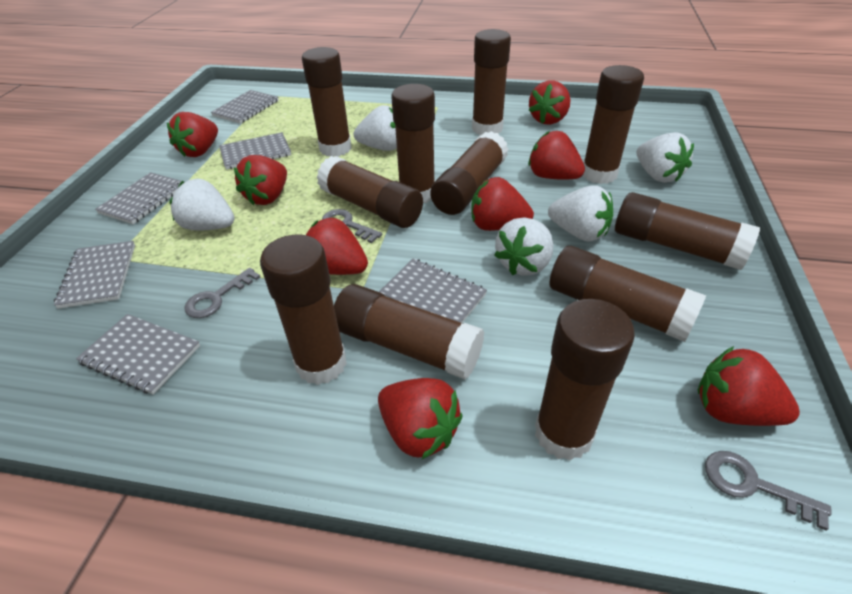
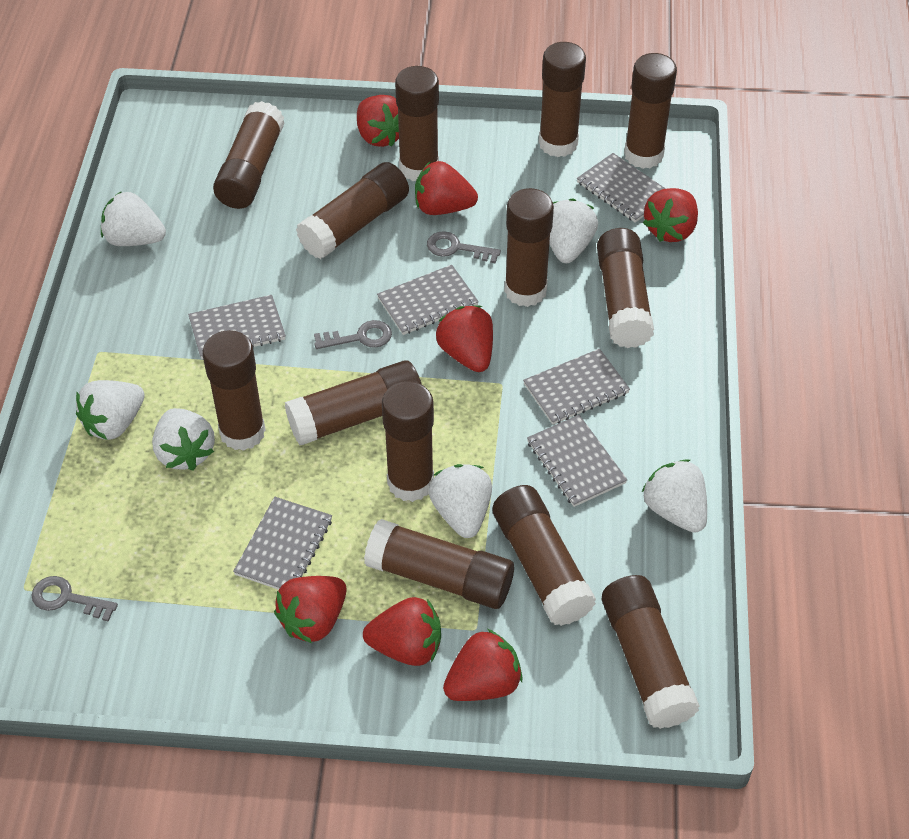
brown glue stick: [260,235,347,385] [302,47,351,157] [317,156,423,228] [334,284,484,379] [391,84,435,203] [431,131,509,215] [472,29,511,135] [535,299,635,461] [550,246,706,342] [583,65,644,184] [615,192,760,270] = 11 -> [203,330,266,451] [213,101,285,209] [285,360,422,445] [296,162,409,259] [364,519,514,609] [382,381,434,502] [395,66,439,181] [493,485,596,626] [504,188,554,307] [539,42,586,157] [597,228,654,348] [602,575,699,729] [624,53,677,169] = 13
red strawberry: [167,112,218,157] [234,155,287,205] [306,218,368,275] [378,378,462,459] [472,177,534,231] [528,80,570,125] [528,131,585,179] [698,346,800,426] = 8 -> [274,576,346,643] [357,95,399,147] [363,597,441,666] [415,161,478,215] [436,305,493,372] [443,629,523,701] [643,188,698,242] = 7
white strawberry: [169,179,234,231] [354,105,397,151] [494,217,553,276] [548,185,613,242] [637,132,694,183] = 5 -> [76,380,145,440] [101,191,166,246] [152,408,215,471] [429,464,492,538] [549,198,598,263] [642,459,707,533] = 6

